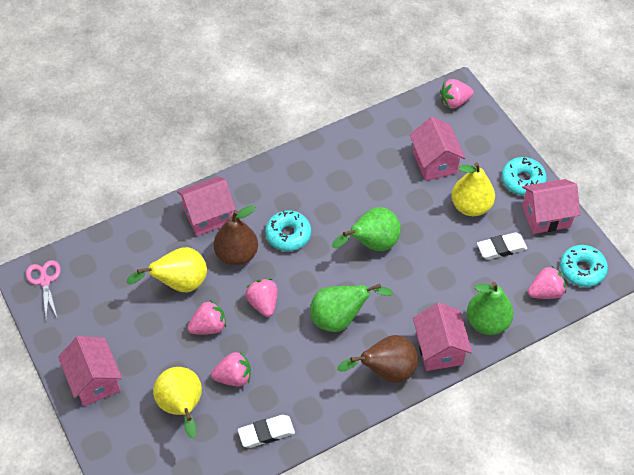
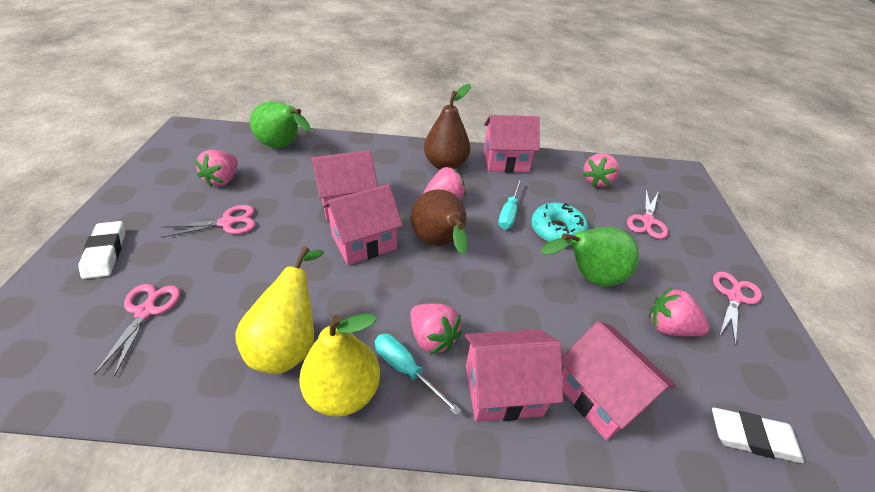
green pear: [310,284,393,332] [332,207,401,251] [467,282,514,335] = 3 -> [250,101,311,148] [541,227,639,287] = 2
pink scissors: [26,260,61,320] = 1 -> [94,284,180,377] [161,205,255,238] [627,190,668,239] [713,271,762,345] = 4
turquoise donut: [265,211,311,251] [502,157,547,196] [560,245,608,287] = 3 -> [531,202,588,245] = 1
turquoise screwdriver: none = 0 -> [375,334,461,415] [498,179,522,229] = 2
yellow pear: [127,247,207,292] [153,367,202,439] [451,162,495,216] = 3 -> [235,246,324,374] [299,314,380,417] = 2

